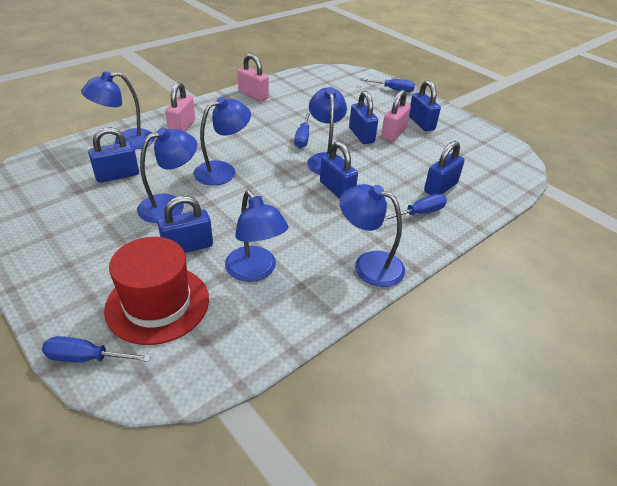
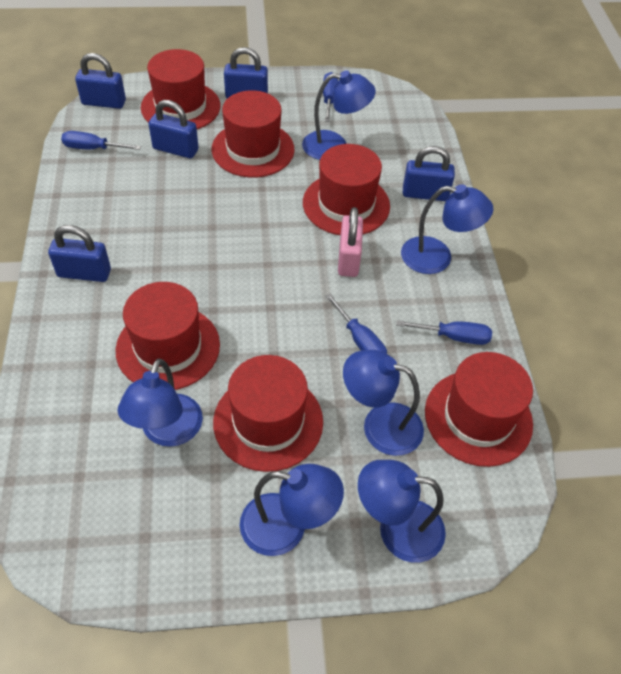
blue padlock: [88,127,139,183] [158,196,213,253] [320,141,358,199] [349,91,378,144] [409,80,441,131] [424,141,465,195] = 6 -> [48,225,111,282] [75,53,126,109] [149,100,199,158] [224,47,268,99] [403,146,455,201] = 5
pink padlock: [165,82,195,132] [238,54,269,102] [381,90,411,142] = 3 -> [338,207,363,277] = 1
red hat: [104,237,209,345] = 1 -> [116,282,220,390] [141,49,221,129] [212,90,295,178] [213,355,323,472] [303,144,390,235] [425,352,533,467] = 6

